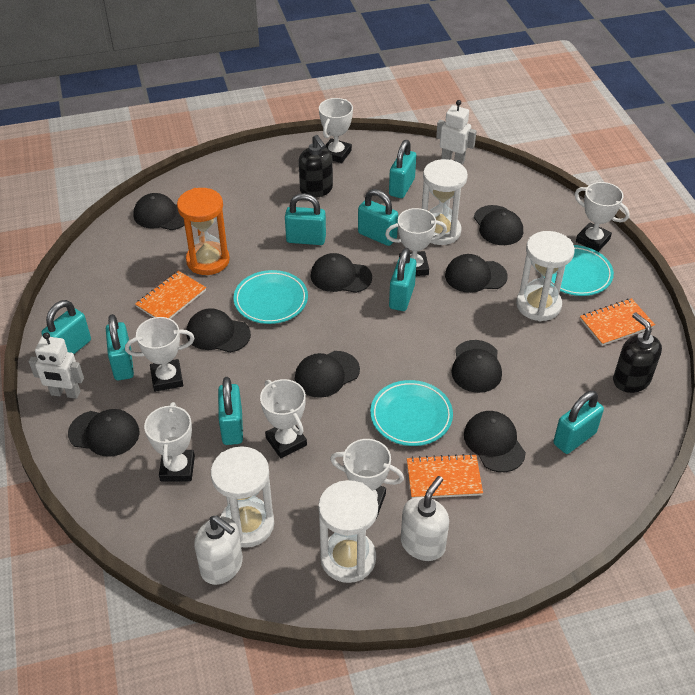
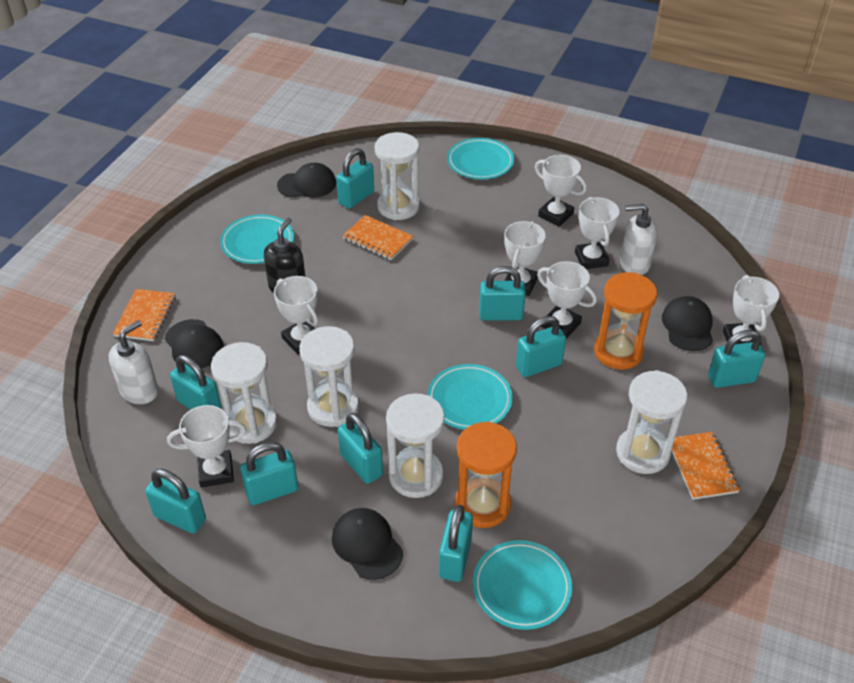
black cap: [68,409,140,457] [134,193,185,230] [186,308,251,353] [295,351,360,398] [311,253,372,293] [445,254,508,293] [451,340,502,393] [464,411,526,472] [474,205,523,245] = 9 -> [165,319,224,368] [277,163,336,198] [332,508,403,580] [662,296,713,351] = 4
black soap dispenser: [299,135,333,198] [613,313,662,393] = 2 -> [264,218,305,293] = 1
orange hourglass: [177,188,230,275] = 1 -> [455,421,517,528] [594,272,657,370] = 2
turquoise padlock: [41,300,91,354] [106,314,134,380] [218,377,243,445] [285,193,326,245] [358,189,398,246] [389,140,416,198] [389,248,416,311] [553,391,604,454] = 8 -> [145,469,206,533] [170,355,222,410] [240,442,298,505] [336,148,374,209] [338,413,383,484] [439,505,473,582] [479,266,526,321] [516,316,566,377] [708,330,765,388] = 9
turquoise plate: [233,270,308,324] [370,380,453,446] [551,245,614,296] = 3 -> [220,215,294,264] [428,364,513,430] [447,138,514,179] [473,540,572,630] = 4
white hourglass: [211,446,274,548] [318,480,378,583] [422,159,468,245] [516,231,575,321] = 4 -> [211,342,277,444] [299,326,359,427] [375,132,420,220] [386,393,445,498] [616,370,687,474] = 5
white robot: [29,332,84,399] [436,100,476,165] = 2 -> none = 0

